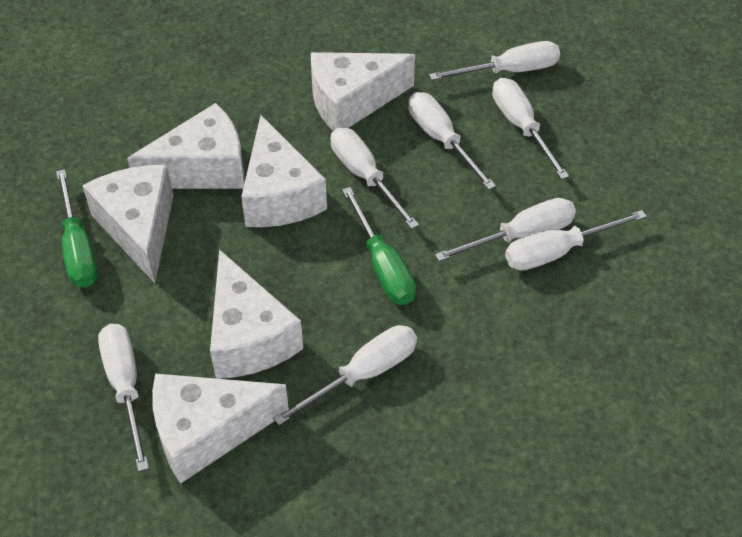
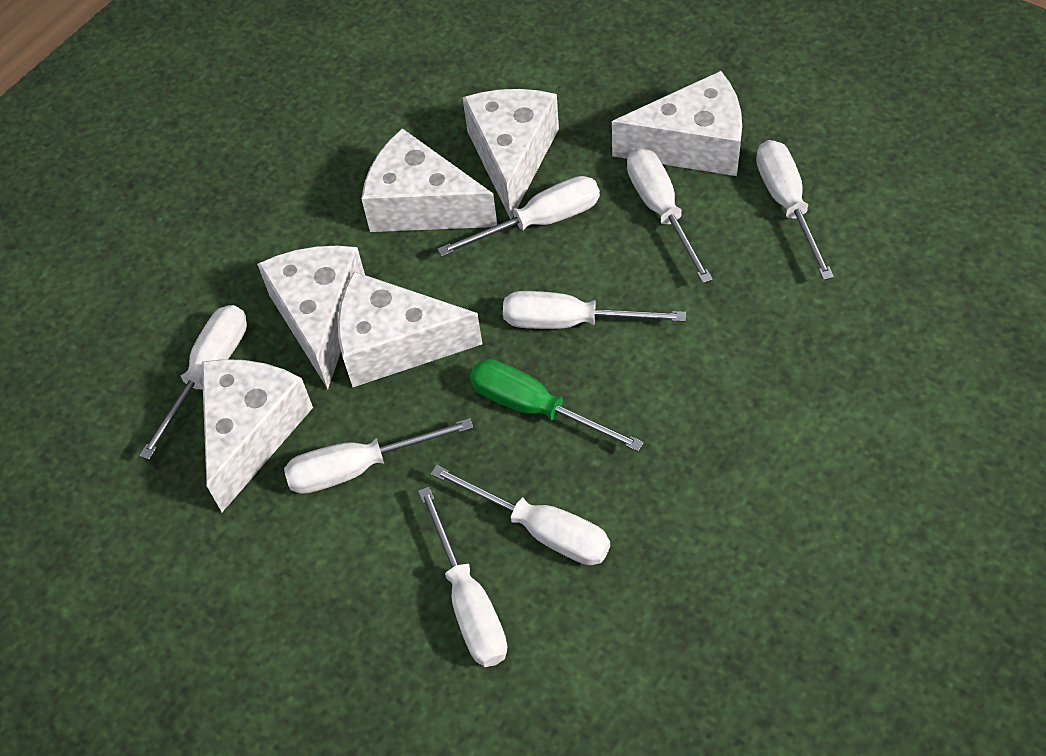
green screwdriver: [56,169,98,288] [342,187,416,305] = 2 -> [470,359,644,452] = 1

